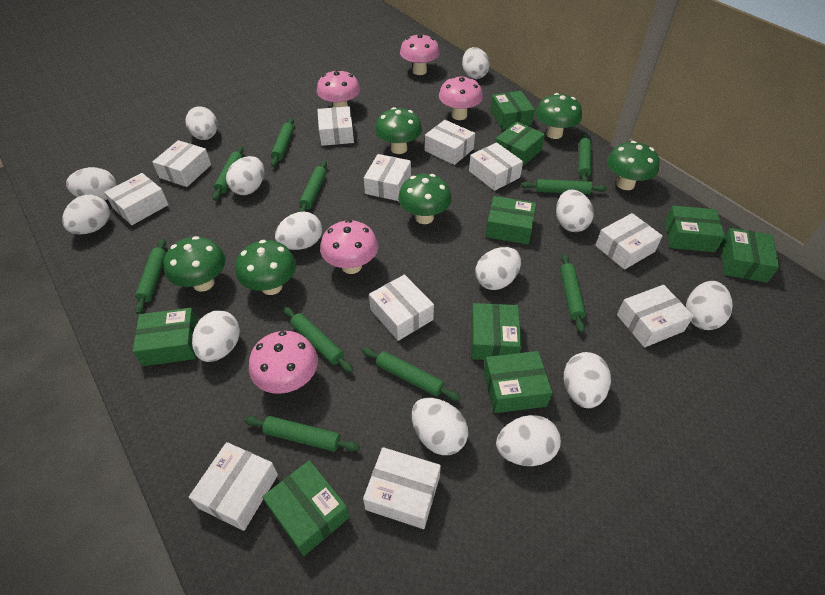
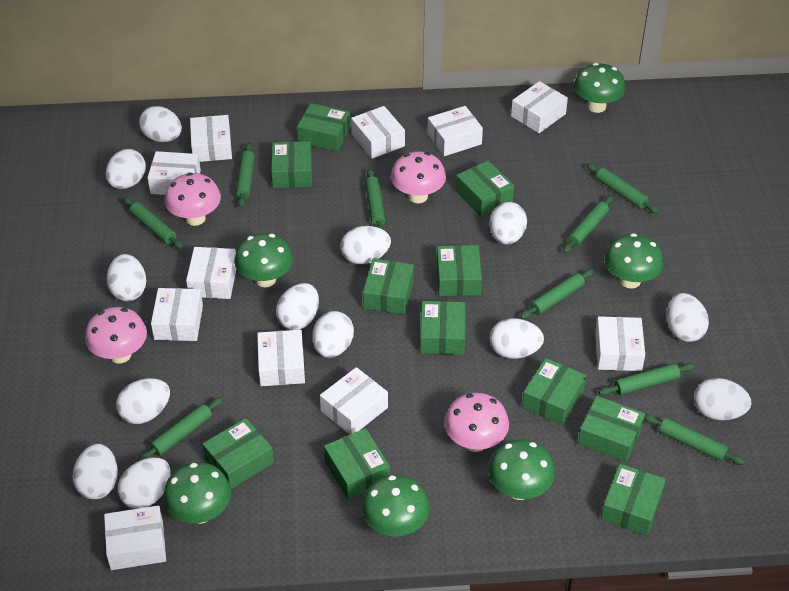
green box: [133,308,198,366] [262,460,350,556] [471,303,522,360] [483,351,552,413] [486,196,536,244] [490,91,535,130] [495,122,545,167] [665,205,725,252] [720,228,779,283] = 9 -> [202,418,274,489] [271,141,312,188] [297,103,351,152] [324,428,390,499] [363,258,414,315] [420,301,465,355] [436,245,482,296] [456,161,514,217] [522,358,586,425] [578,396,645,462] [601,464,666,536] = 11
green rolling pin: [135,239,166,314] [213,146,244,201] [245,416,360,452] [271,118,294,167] [283,307,353,373] [298,160,327,212] [362,347,461,401] [521,179,607,194] [560,253,586,333] [578,133,592,181] = 10 -> [123,197,183,249] [138,397,223,461] [236,143,255,208] [365,168,386,230] [520,269,594,319] [563,195,613,253] [586,163,659,213] [599,363,695,396] [644,414,745,465] = 9
pink mushroom: [249,331,318,394] [317,69,360,107] [320,220,378,274] [400,33,440,75] [439,76,483,120] = 5 -> [85,307,147,363] [164,172,221,226] [391,151,446,203] [444,393,509,452] = 4

